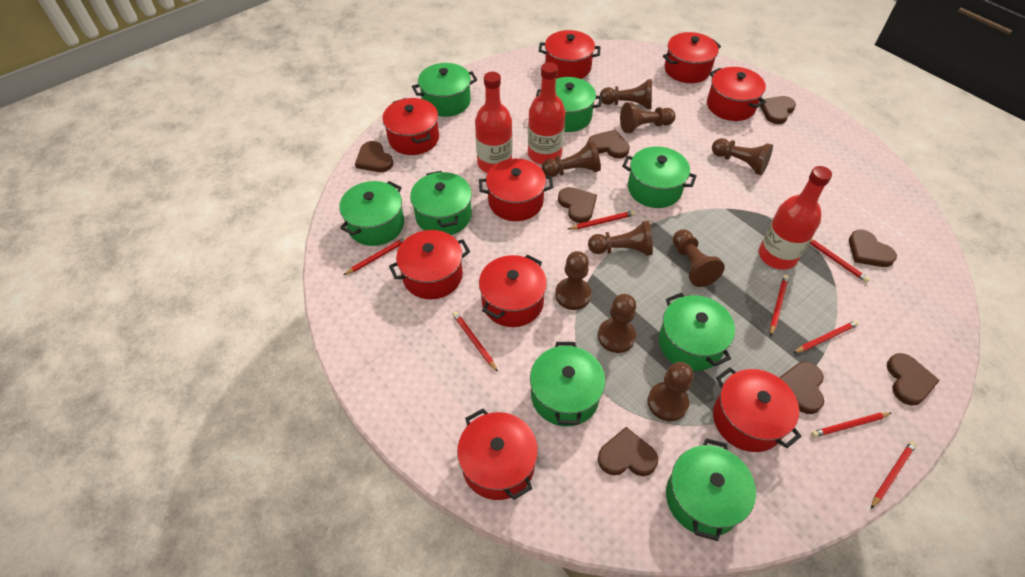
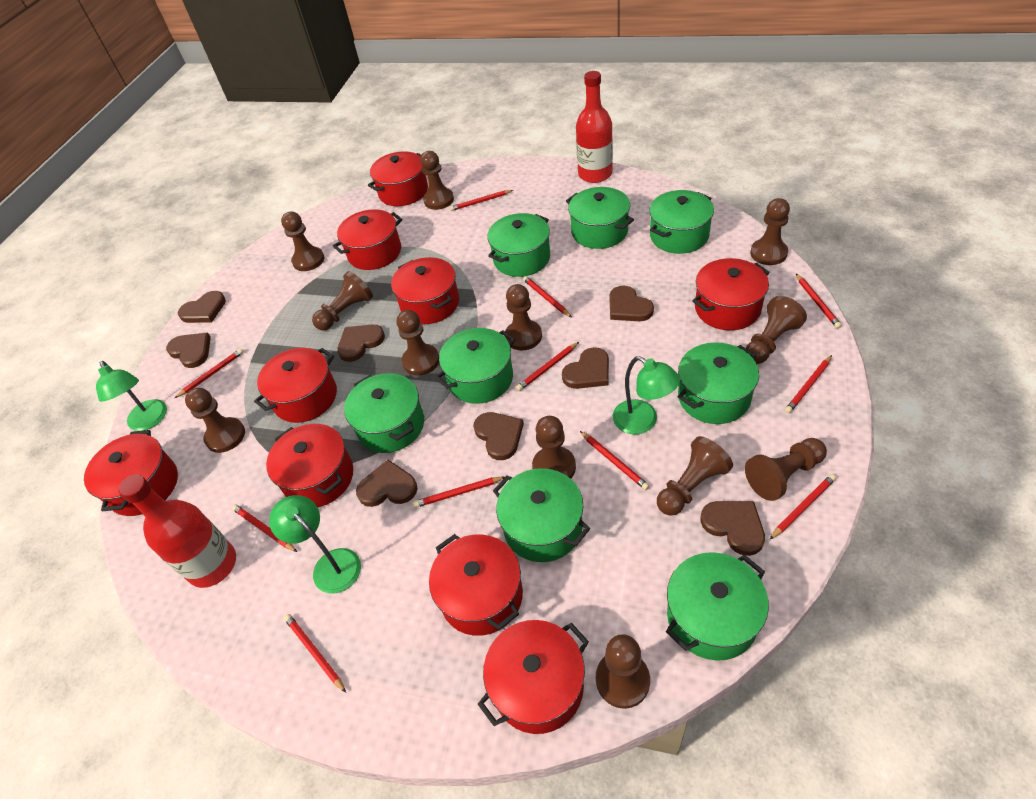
brown pawn: [542,140,601,177] [555,251,592,310] [588,221,653,256] [598,294,636,353] [600,79,652,109] [620,102,676,133] [648,362,693,421] [673,229,725,287] [712,138,773,175] = 9 -> [185,388,245,453] [281,211,324,271] [312,271,373,330] [397,310,439,376] [420,151,454,210] [505,284,542,351] [532,416,576,479] [596,634,650,709] [657,436,733,516] [745,438,827,501] [746,296,807,364] [750,198,790,265] = 12
green lamp: none = 0 -> [96,361,167,431] [269,495,361,594] [613,356,680,434] = 3
red bottle: [475,72,512,173] [528,62,565,164] [759,166,832,270] = 3 -> [119,474,236,588] [576,71,613,183] = 2
red pencil: [344,237,407,275] [452,311,498,372] [568,211,635,230] [770,275,789,336] [793,320,859,353] [810,239,870,283] [811,412,891,438] [871,441,916,509] = 8 -> [175,349,244,398] [232,504,297,552] [284,614,346,693] [413,477,505,508] [450,190,513,211] [516,342,579,391] [523,276,572,318] [580,431,649,490] [769,474,836,540] [785,355,832,413] [796,274,842,329] = 11

